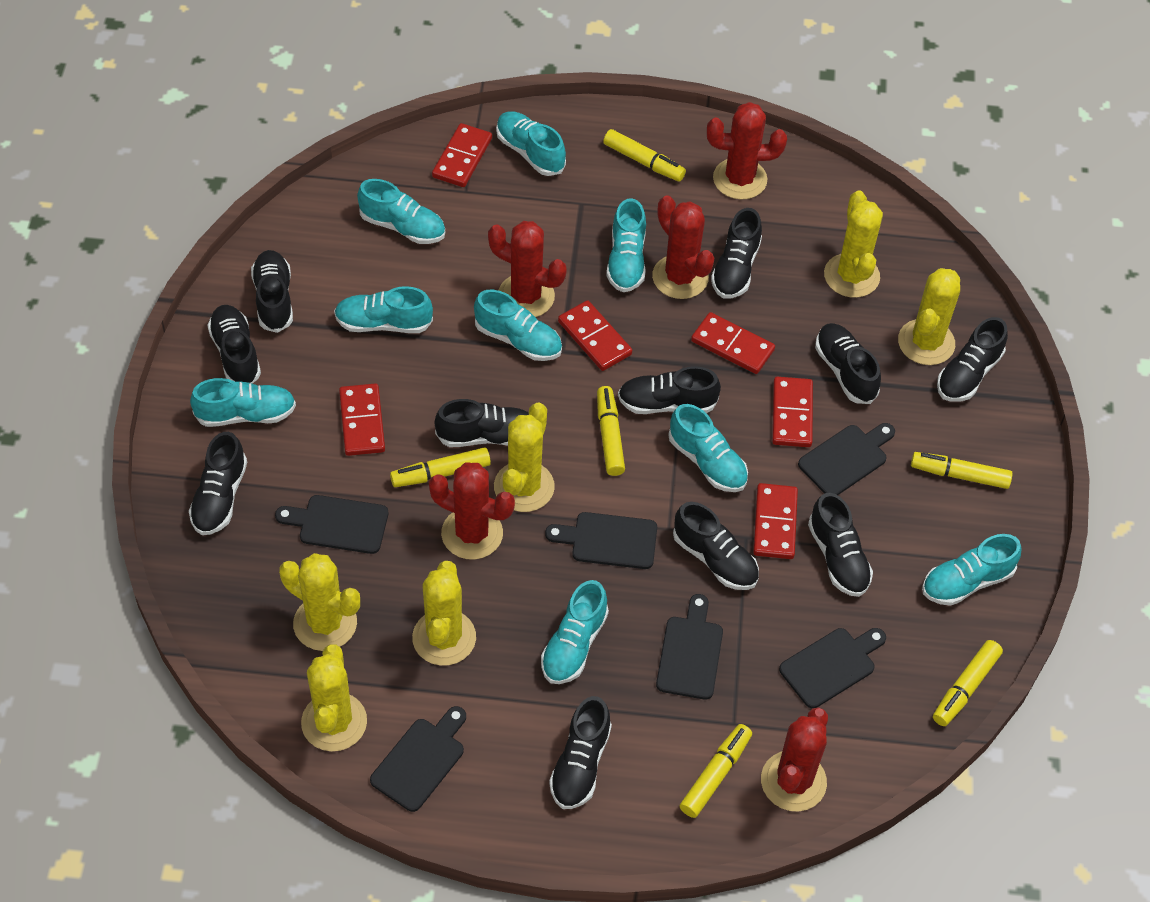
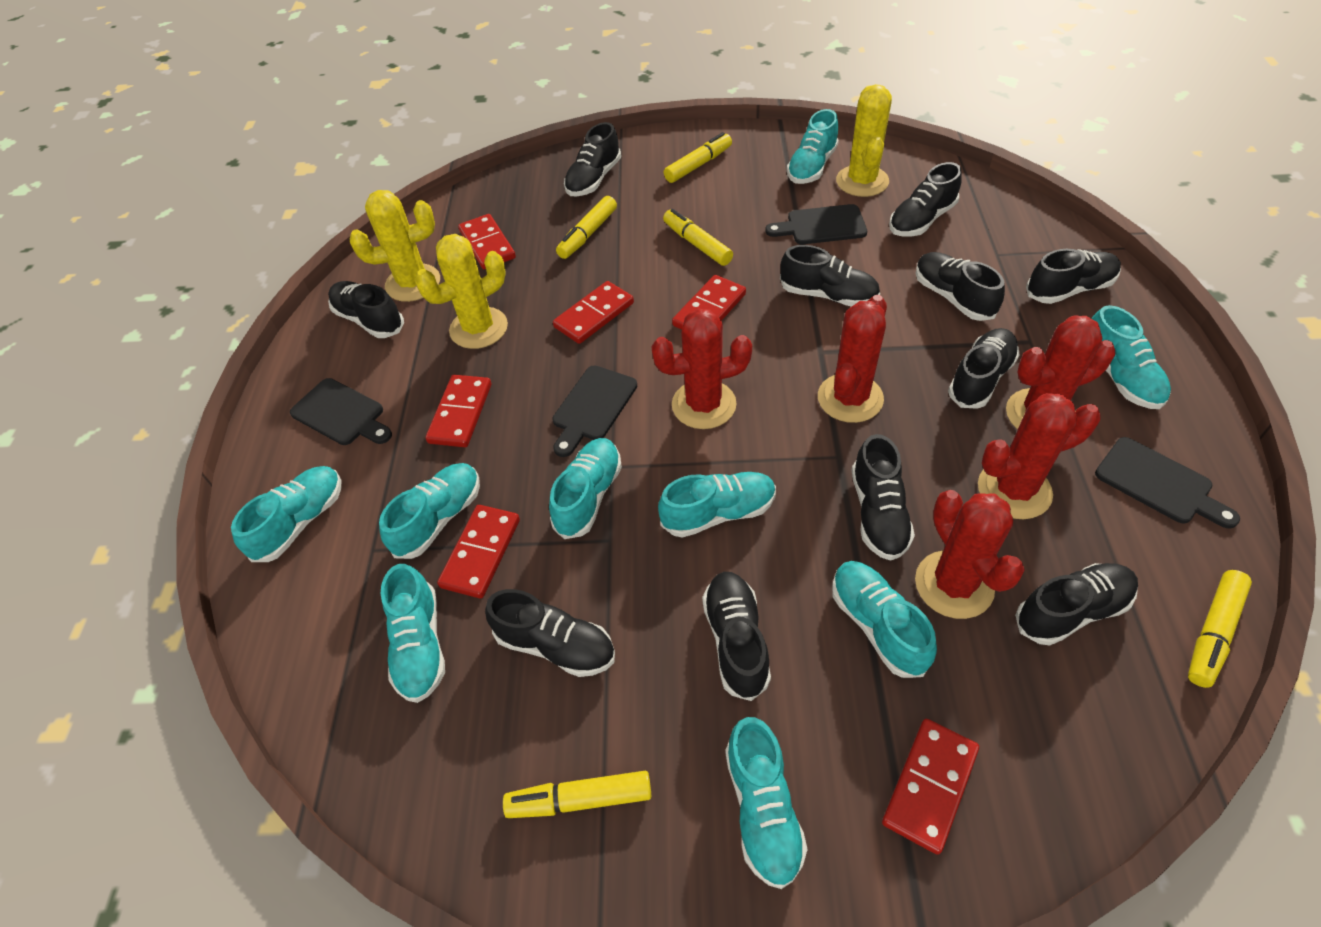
black cutting board: [275,495,388,554] [370,706,466,812] [545,512,657,569] [656,594,723,700] [779,628,886,708] [798,423,895,495] = 6 -> [290,378,392,445] [552,365,637,457] [765,204,867,244] [1095,437,1240,529] = 4
yellow cactus: [279,553,360,651] [301,644,367,752] [412,561,476,666] [494,402,555,512] [824,190,883,298] [898,268,960,365] = 6 -> [350,190,440,302] [415,234,508,349] [836,84,892,197] = 3
yellow marker: [390,447,491,487] [597,386,625,476] [603,129,686,182] [680,724,752,818] [911,452,1013,489] [933,640,1003,726] = 6 -> [503,771,651,818] [556,196,617,259] [663,209,733,266] [664,132,732,183] [1188,570,1252,688] = 5

